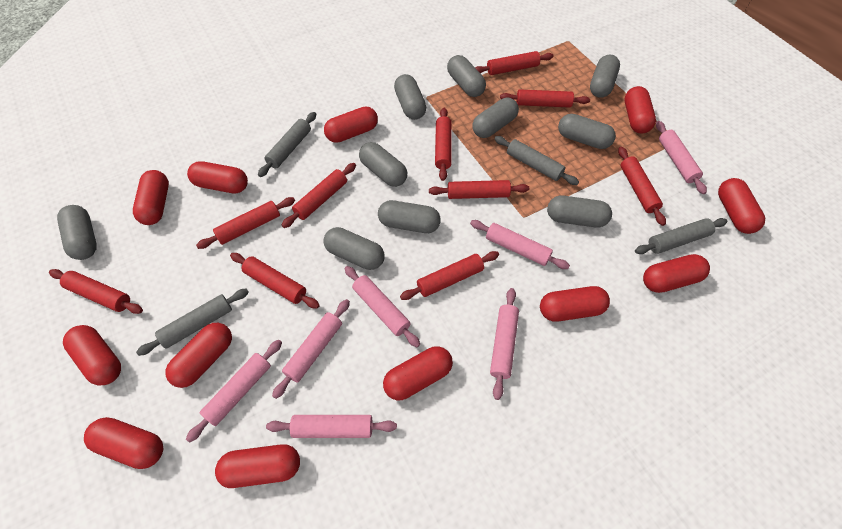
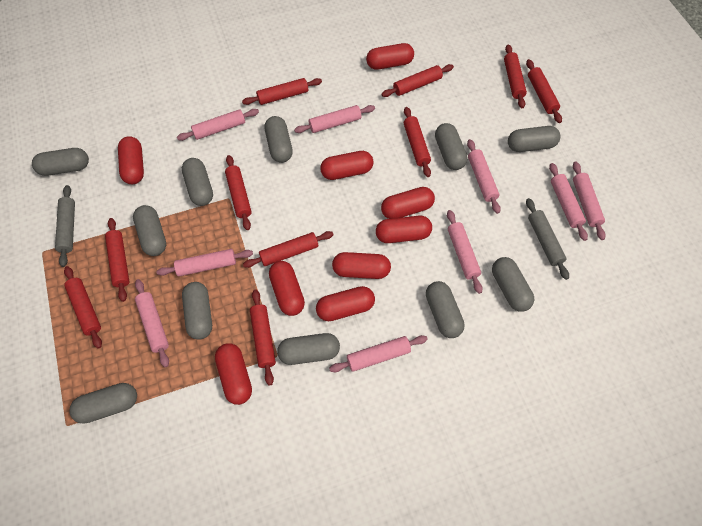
grey capsule: [57,205,96,260] [323,227,385,270] [359,142,407,187] [378,200,441,233] [394,74,426,120] [447,55,486,97] [473,98,519,138] [547,196,612,228] [558,114,616,149] [590,54,620,98] = 10 -> [32,148,89,176] [69,383,137,424] [133,205,166,256] [182,158,213,206] [182,282,212,340] [265,116,293,163] [277,333,340,365] [426,281,465,338] [435,123,467,170] [492,257,534,312] [508,126,561,152] = 11
grey rolling pin: [136,288,249,356] [258,112,316,177] [494,136,579,185] [635,218,728,254] = 4 -> [55,185,75,267] [526,198,569,280] = 2
pink rolling pin: [186,340,282,443] [266,415,397,438] [272,299,350,399] [344,266,420,347] [470,220,570,269] [490,288,519,400] [656,121,707,194] = 7 -> [135,279,169,367] [156,249,253,276] [177,109,259,141] [294,105,375,133] [329,335,428,372] [447,210,483,294] [467,139,501,214] [549,163,588,241] [573,162,606,240] = 9
red capsule: [63,325,121,386] [84,417,163,469] [133,170,169,225] [165,323,232,388] [187,161,248,193] [215,444,300,488] [324,106,378,143] [383,346,453,401] [540,286,610,322] [625,86,656,134] [643,254,710,293] [718,178,765,234] = 12 -> [118,136,144,184] [215,343,252,405] [269,261,305,316] [316,286,375,321] [320,151,374,180] [332,252,391,279] [366,43,414,70] [376,216,432,243] [381,187,435,219] = 9

